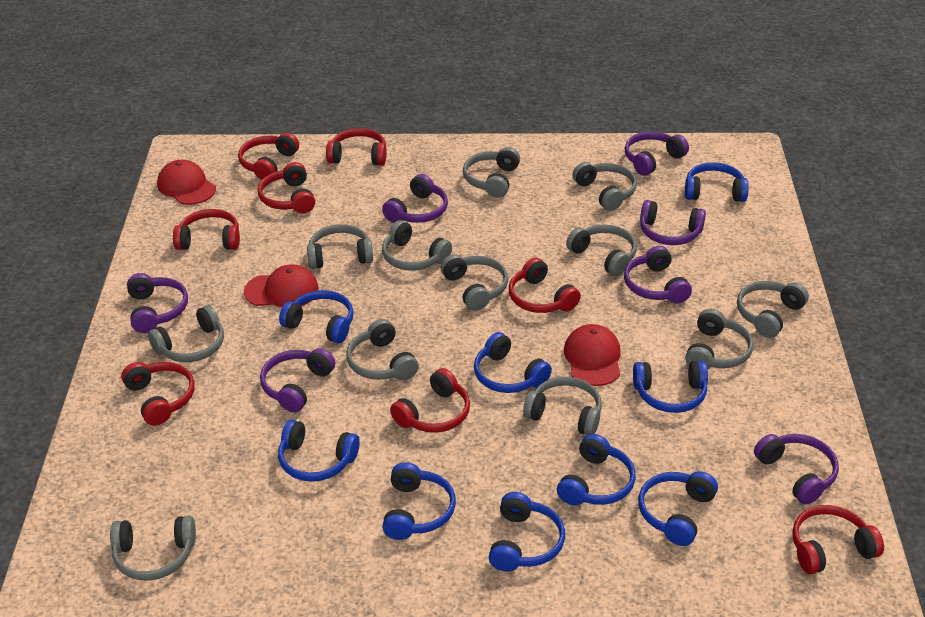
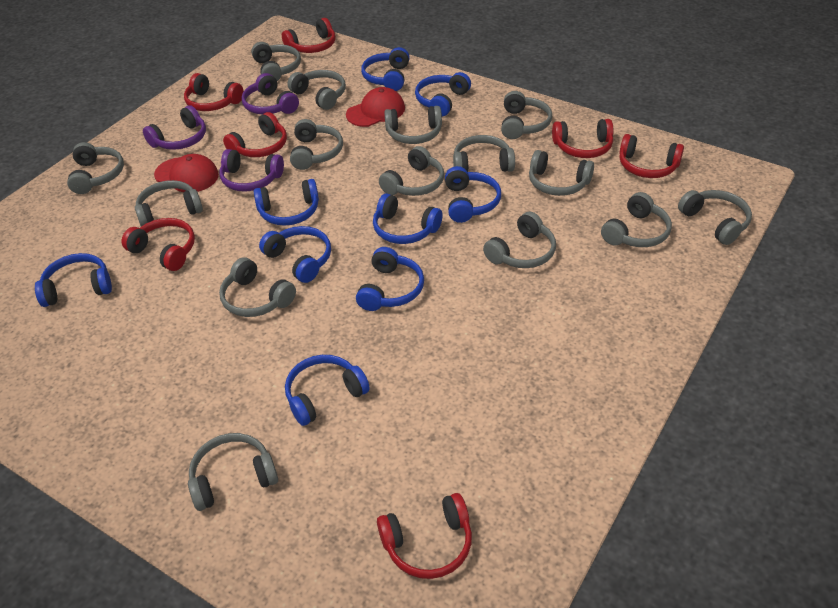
grey headphones: [110,516,196,581] [148,305,224,362] [307,224,373,269] [346,319,419,380] [382,220,452,271] [440,254,508,311] [463,147,520,198] [523,377,602,435] [566,224,637,276] [572,162,637,211] [685,309,753,369] [737,281,809,338] = 12 -> [67,142,124,194] [135,180,203,227] [188,433,278,511] [219,258,296,317] [251,42,301,81] [288,70,346,110] [290,119,343,170] [379,146,444,196] [384,106,442,144] [453,135,515,172] [483,212,556,268] [501,91,552,139] [529,150,594,196] [601,192,672,247] [678,190,752,245] = 15
purple headphones: [127,273,188,333] [260,348,335,413] [382,174,448,223] [624,246,692,304] [625,131,689,176] [640,200,706,245] [754,434,839,505] = 7 -> [143,105,206,150] [219,149,284,192] [241,73,299,114] = 3
red cap: [157,160,216,205] [244,264,319,307] [564,324,621,386] = 3 -> [154,154,219,192] [346,87,405,127] = 2
red headphones: [121,362,195,426] [173,209,240,250] [238,133,299,180] [258,162,315,213] [326,128,387,166] [390,368,470,433] [509,258,581,313] [792,505,884,574] = 8 -> [122,218,195,271] [184,73,244,111] [223,112,287,157] [282,18,336,53] [377,493,472,579] [552,119,613,158] [619,134,684,178] = 7

